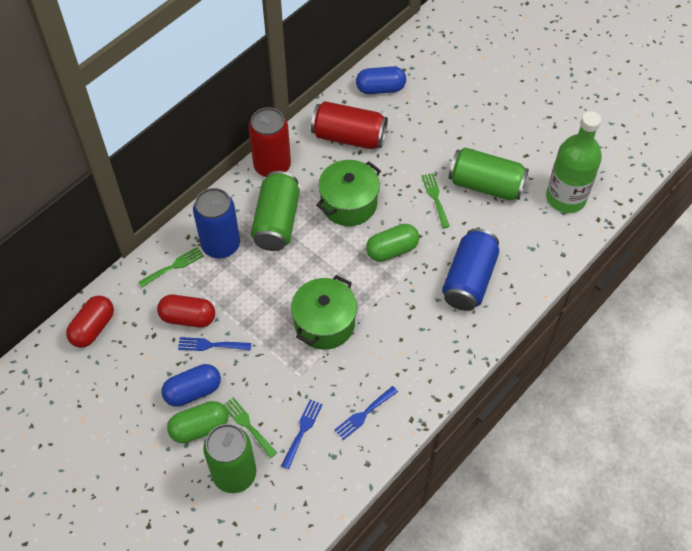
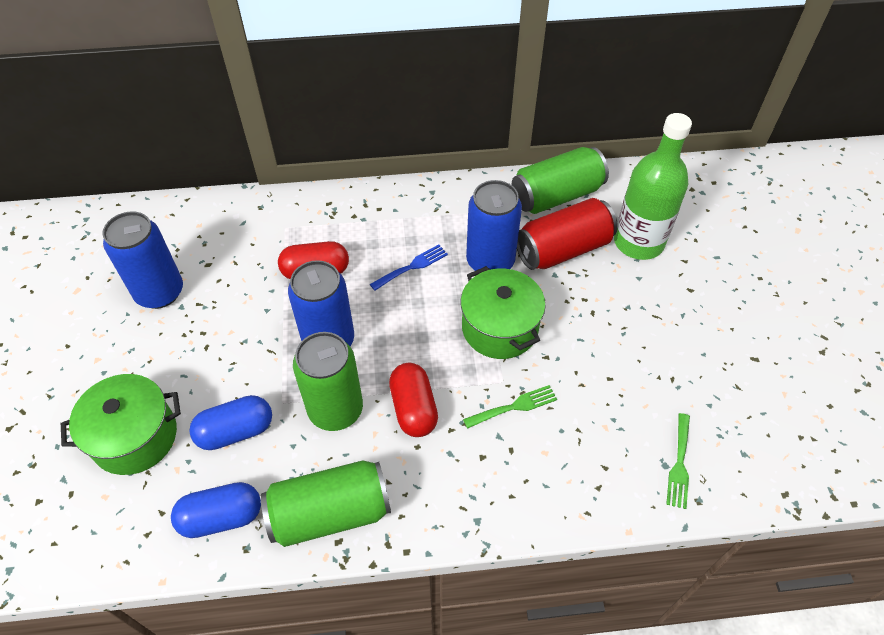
blue can: [193,188,240,258] [442,228,499,311] = 2 -> [102,211,183,309] [288,260,354,346] [466,180,522,271] = 3
blue fork: [178,337,251,351] [281,399,323,469] [335,386,398,440] = 3 -> [370,244,448,291] = 1
green capsule: [167,401,228,443] [366,224,419,262] = 2 -> none = 0
green fork: [138,247,204,287] [223,397,277,458] [422,173,450,228] = 3 -> [463,385,557,429] [666,413,690,509] = 2
red can: [249,107,291,177] [311,101,388,149] = 2 -> [517,198,618,270] = 1

